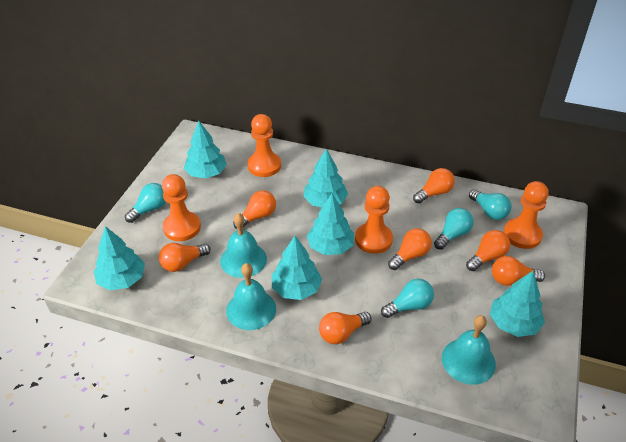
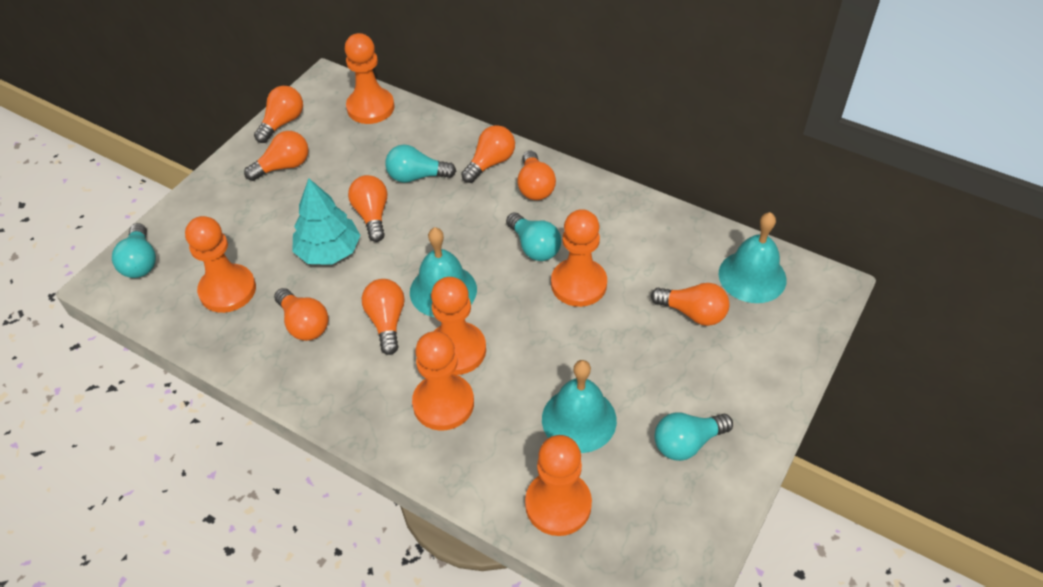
orange light bulb: [159,243,211,272] [233,190,276,229] [319,312,372,344] [388,228,432,270] [413,168,455,203] [466,230,510,271] [492,256,545,286] = 7 -> [244,131,309,181] [254,86,303,143] [274,288,328,341] [348,175,387,242] [362,279,405,355] [461,125,515,183] [517,150,556,200] [651,283,730,326] = 8
orange pawn: [162,174,201,241] [247,114,281,177] [355,186,393,254] [504,181,549,249] = 4 -> [185,216,256,313] [345,33,394,124] [412,331,474,431] [431,277,486,375] [525,435,592,536] [551,209,607,307] = 6
turquoise tree: [94,226,145,290] [184,121,227,178] [272,236,322,300] [303,149,348,207] [307,194,354,255] [490,271,545,337] = 6 -> [292,178,361,265] = 1

